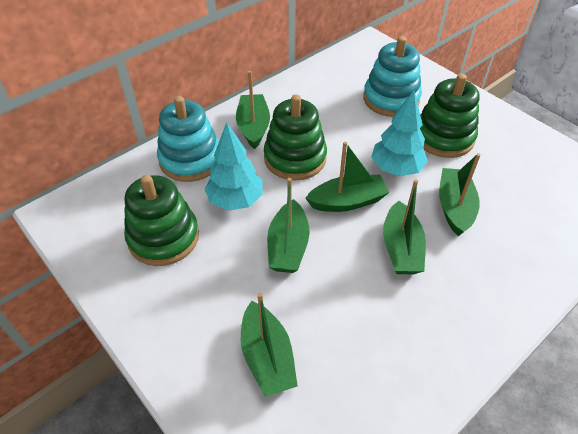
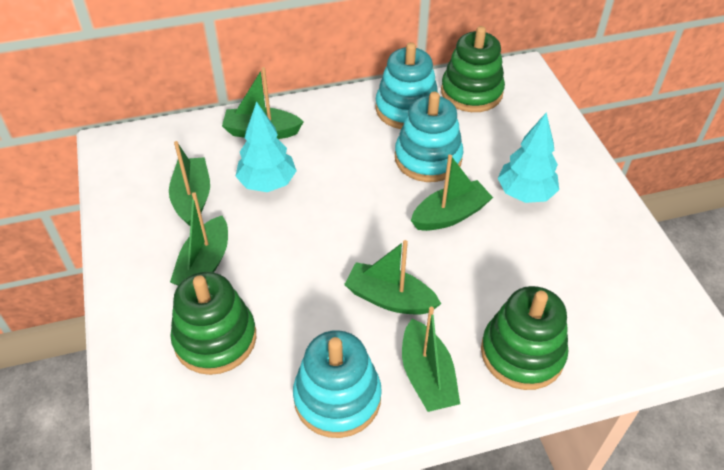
turquoise stacking toy: [157,96,219,182] [363,36,422,117] = 2 -> [293,330,382,438] [375,42,438,129] [395,92,463,182] = 3

